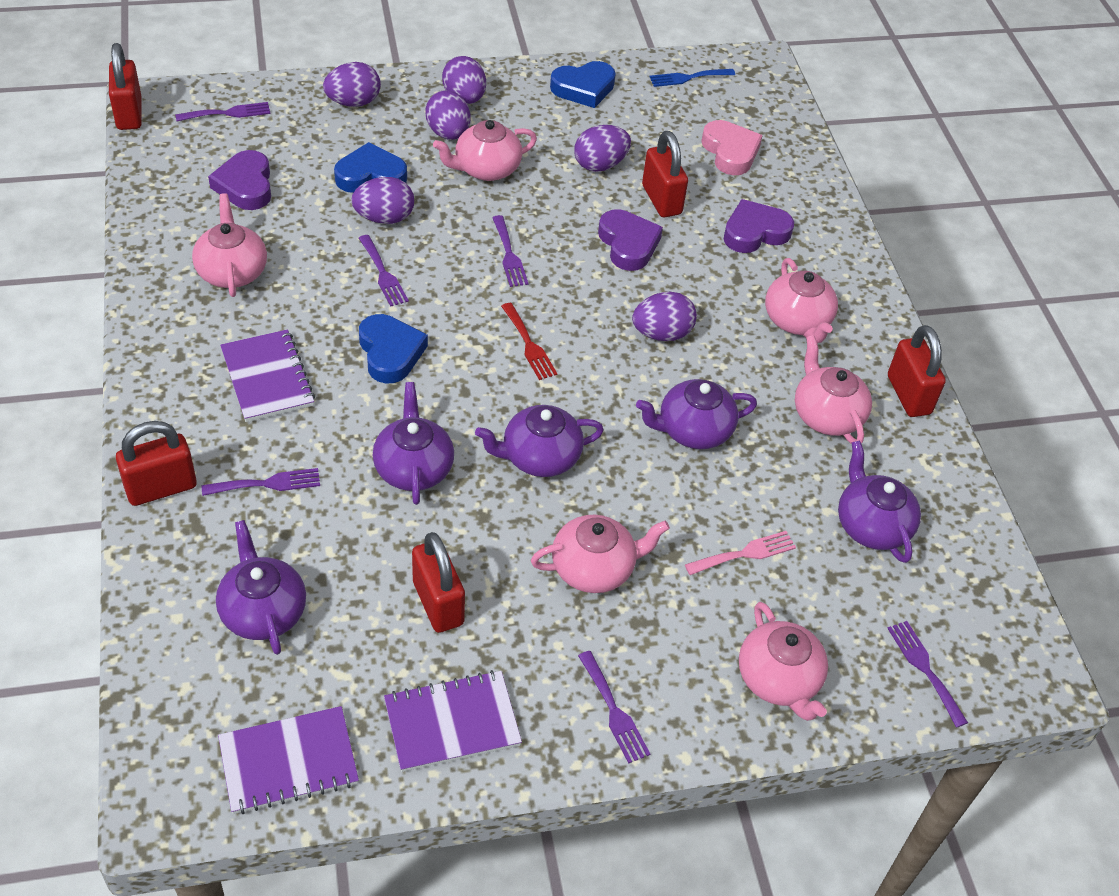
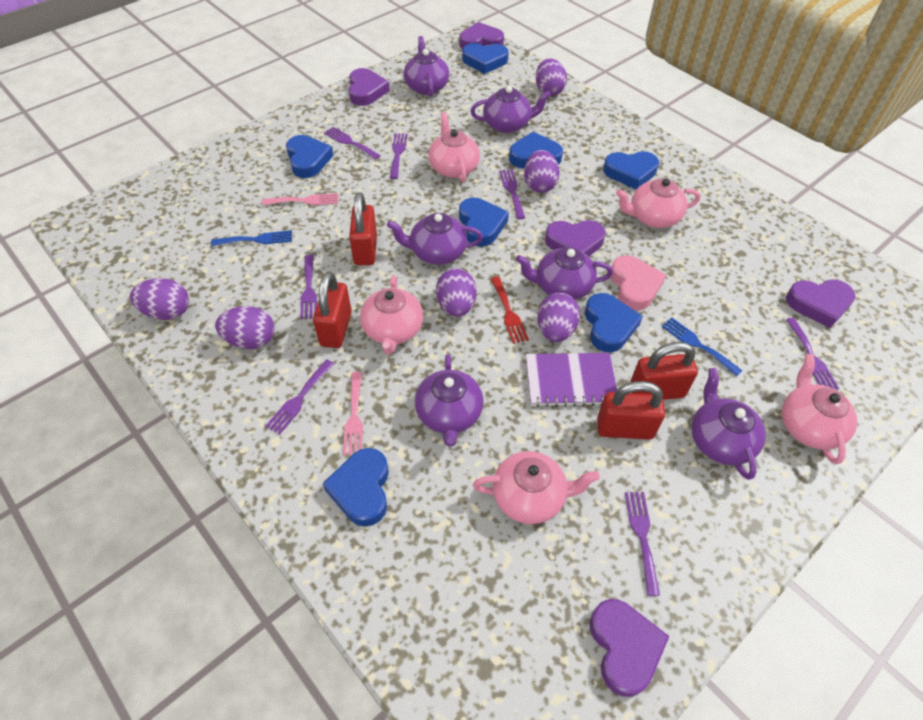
blue fork: [649,69,735,87] = 1 -> [211,230,292,246] [661,317,742,376] = 2
blue heart: [334,142,407,193] [359,314,428,383] [550,61,616,108] = 3 -> [286,135,334,178] [322,448,389,527] [459,198,509,246] [462,43,509,74] [509,132,563,168] [585,293,643,352] [603,151,659,190] = 7
pink fork: [685,531,796,575] = 1 -> [262,193,338,205] [343,372,363,456] = 2
pink teapot: [192,193,267,297] [433,120,537,181] [531,515,670,593] [739,602,828,721] [765,258,838,343] [795,335,872,444] = 6 -> [360,275,423,354] [428,112,480,182] [473,451,600,524] [616,178,700,228] [782,354,858,464] = 5
purple fork: [175,102,271,121] [202,468,320,496] [359,235,409,306] [492,215,528,287] [578,651,650,763] [887,621,968,728] = 6 -> [266,359,334,435] [300,255,317,319] [324,127,381,160] [390,133,408,179] [499,169,525,219] [625,492,660,596] [786,318,839,390] = 7
purple heart: [208,150,271,210] [598,209,663,271] [724,199,794,253] = 3 -> [349,68,390,106] [459,22,504,49] [545,220,606,256] [590,599,670,697] [786,279,856,328] = 5
purple notebook: [218,706,359,814] [220,329,315,422] [384,670,522,772] = 3 -> [526,353,617,407] = 1
purple teapot: [216,520,306,655] [373,382,454,505] [475,405,604,477] [636,379,757,449] [838,441,921,563] = 5 -> [387,213,483,265] [404,36,449,97] [415,354,484,447] [471,86,551,133] [516,247,613,300] [691,368,766,480] = 6
red padlock: [109,43,142,130] [116,421,197,506] [412,532,465,633] [642,131,688,217] [888,325,946,417] = 5 -> [313,272,352,348] [349,192,377,265] [597,381,665,440] [630,342,698,400] = 4

